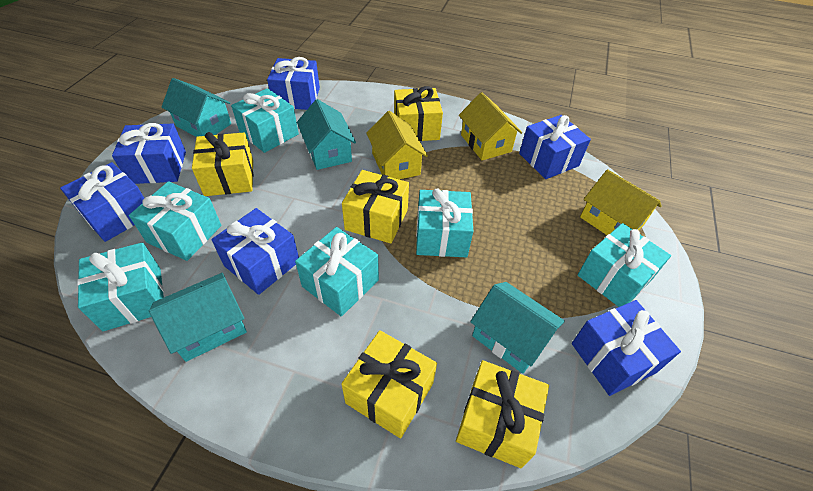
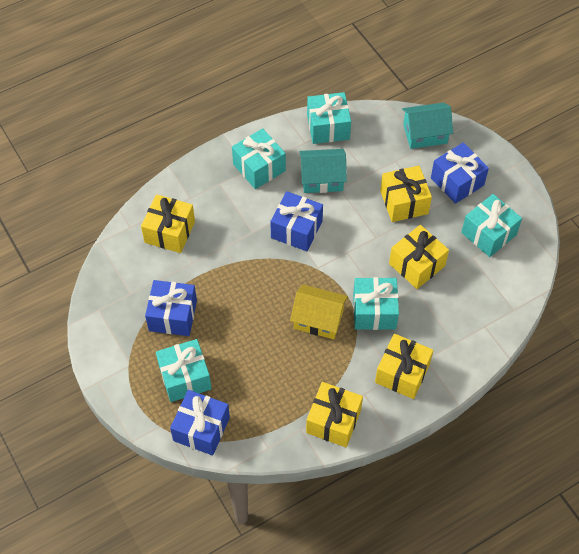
blue gift: [60,162,144,242] [112,123,186,184] [211,208,299,295] [267,57,320,110] [519,115,591,179] [572,300,681,396] = 6 -> [145,280,197,336] [170,390,230,456] [270,191,323,251] [431,142,489,204] = 4
turquoise gift: [77,242,164,331] [129,181,221,261] [231,88,299,153] [295,227,379,317] [416,189,473,257] [578,223,671,307] = 6 -> [156,339,212,402] [232,128,286,189] [307,92,351,144] [353,277,399,330] [461,194,522,257] = 5
turquoise house: [149,273,247,362] [162,78,231,137] [297,99,356,170] [470,282,565,374] = 4 -> [299,149,347,193] [402,103,453,149] = 2
yellow house: [366,111,428,179] [459,92,522,160] [580,169,662,235] = 3 -> [290,284,348,339] = 1

